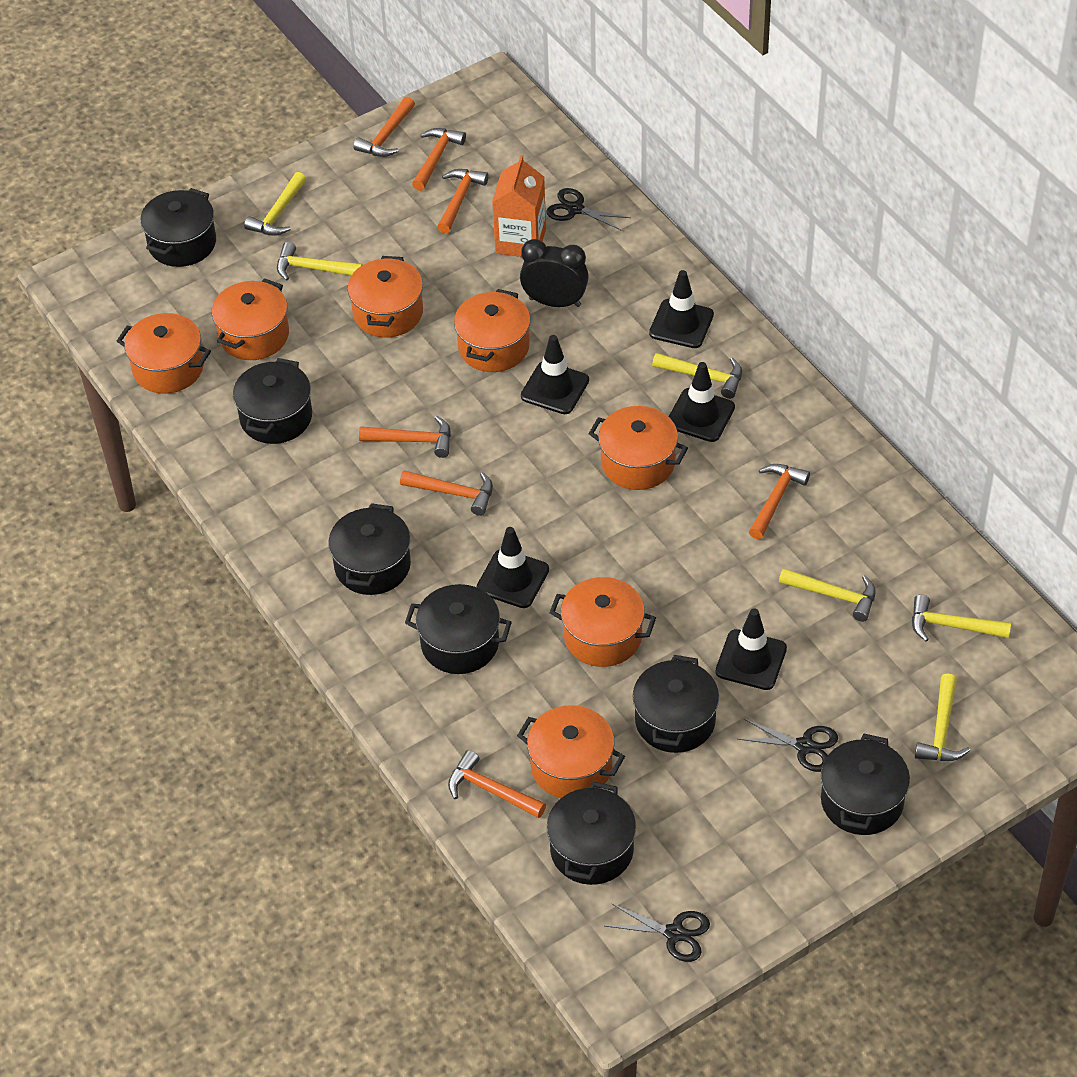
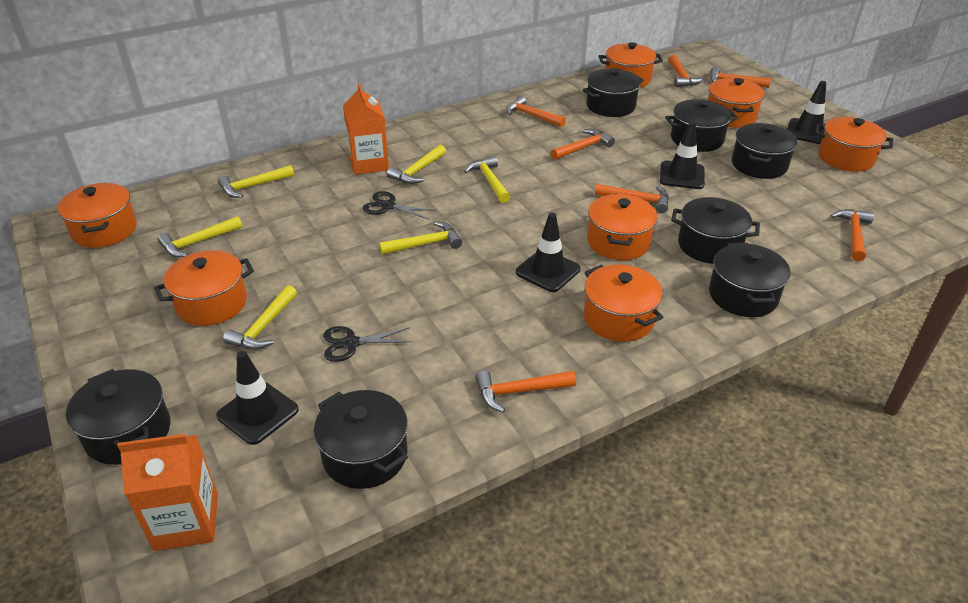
black clock: [520,239,589,307] = 1 -> none = 0
black scissors: [546,188,631,231] [605,903,710,962] [737,719,838,772] = 3 -> [323,326,412,362] [362,191,437,220] = 2
black traffic cone: [477,527,549,608] [521,335,589,414] [649,270,714,348] [669,362,735,442] [715,608,787,690] = 5 -> [216,351,299,445] [516,213,581,292] [660,122,705,189] [787,81,826,144] = 4
orange carton: [492,155,546,257] = 1 -> [117,434,218,551] [343,83,389,175] = 2

